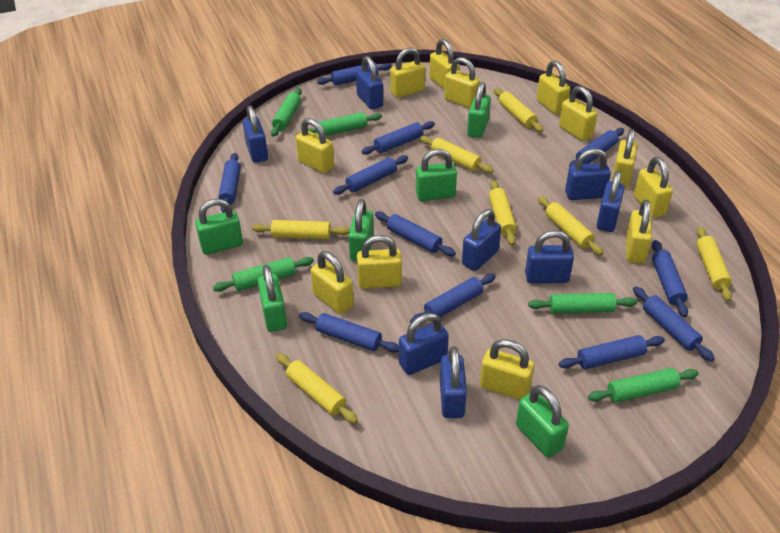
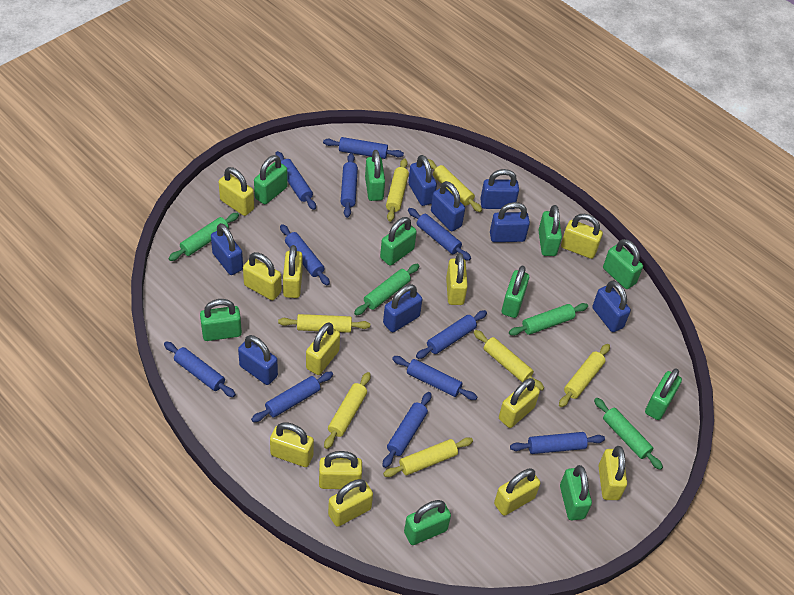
green padlock: [195,199,243,255] [258,265,287,332] [349,199,374,262] [416,149,457,201] [467,82,491,138] [516,385,569,458] = 6 -> [200,299,242,341] [254,155,288,205] [365,150,385,201] [380,217,417,266] [404,500,451,545] [502,265,529,318] [538,205,562,256] [560,465,592,520] [603,239,643,289] [645,368,682,420] = 10
green rolling pin: [213,257,314,292] [271,88,302,137] [300,112,382,136] [528,293,637,314] [588,368,699,403] = 5 -> [169,213,239,261] [354,264,419,315] [509,303,588,336] [594,398,663,470] = 4

